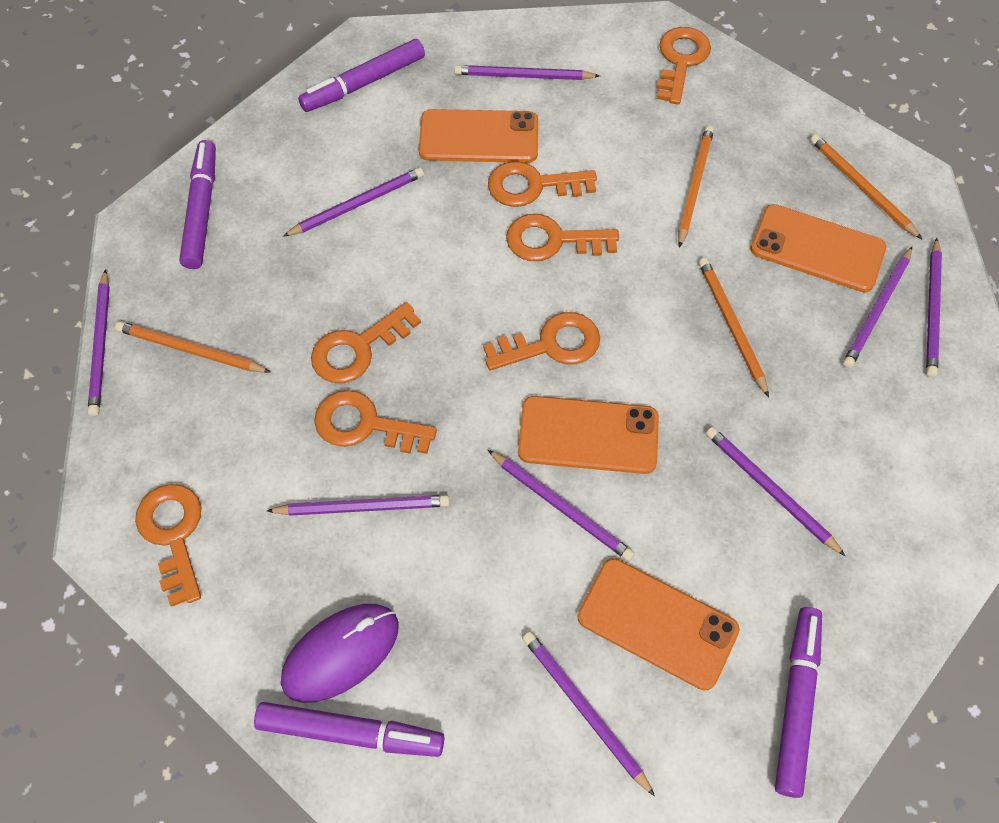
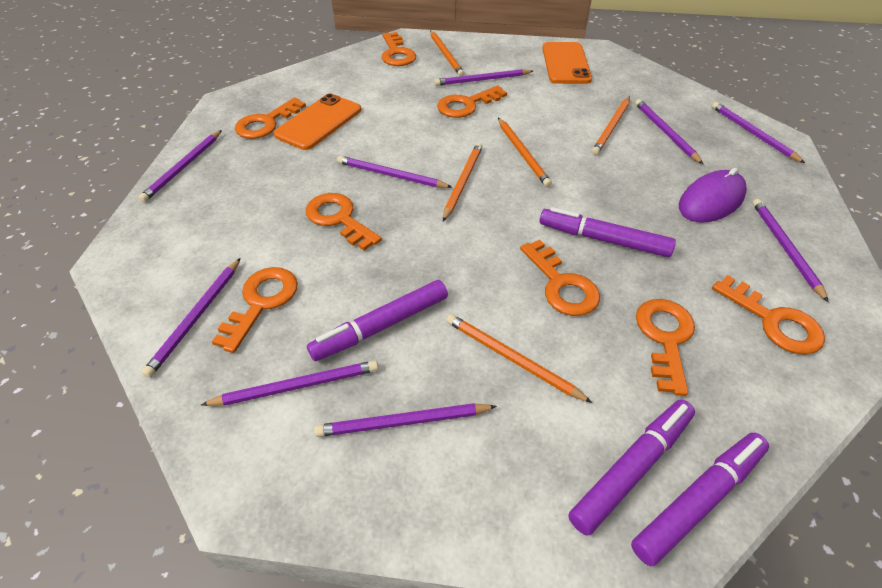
orange key: [135,484,201,607] [311,302,421,383] [314,390,437,454] [483,312,600,371] [488,161,597,207] [506,214,619,261] [657,27,711,104] = 7 -> [212,267,298,353] [235,97,306,139] [306,193,382,251] [382,32,416,66] [437,85,507,118] [520,240,600,316] [636,299,695,396] [712,275,825,355] = 8
orange pencil: [115,321,271,373] [678,126,714,248] [699,258,769,397] [810,134,922,239] = 4 -> [430,31,464,76] [443,143,483,221] [446,314,592,403] [498,118,552,187] [592,96,630,155] = 5
orange phone: [419,109,538,163] [518,396,659,474] [578,558,740,690] [750,204,886,292] = 4 -> [274,94,361,150] [542,42,592,84] = 2

